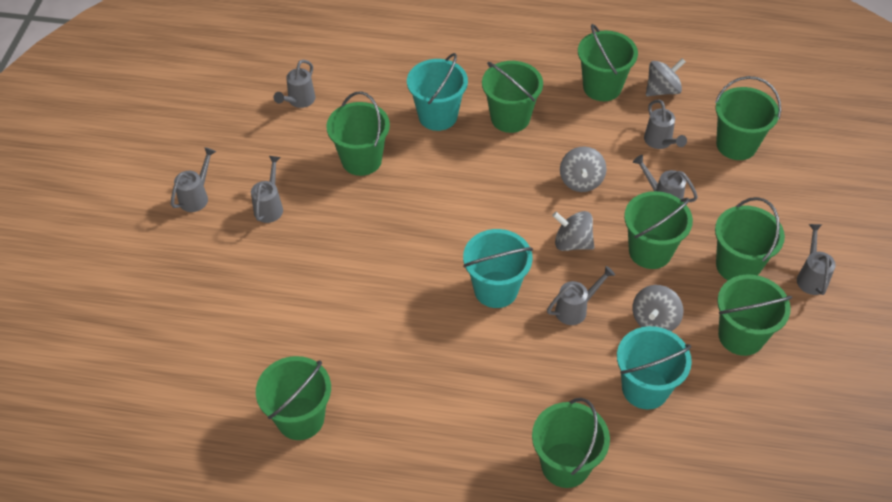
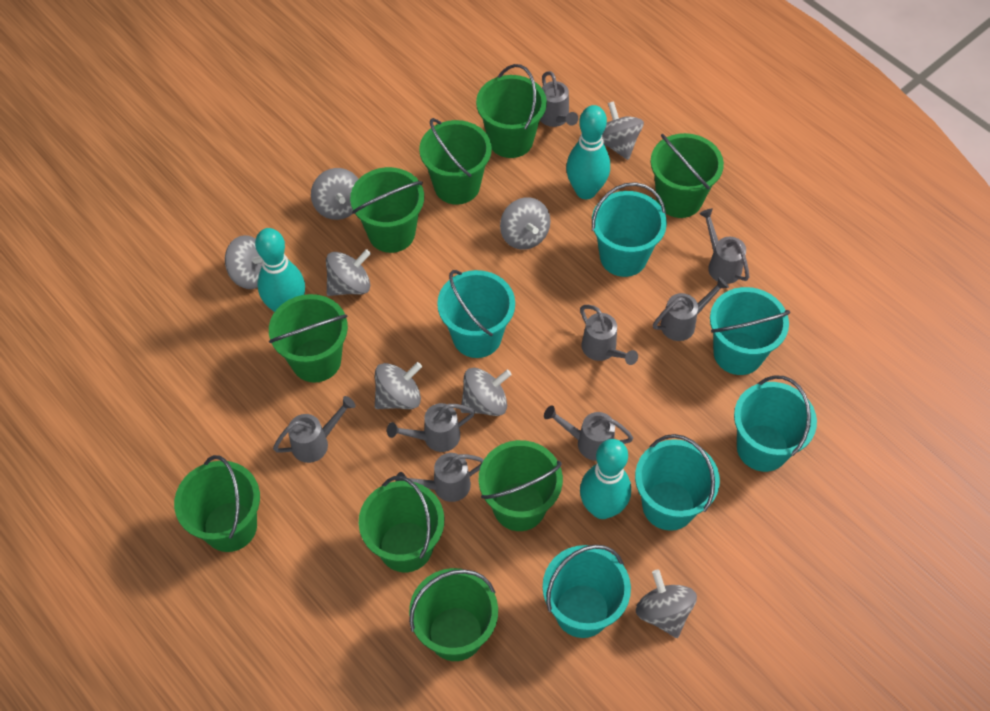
grey spinning top: [552,211,594,251] [560,146,606,192] [633,285,683,331] [646,58,686,96] = 4 -> [225,235,262,289] [311,168,358,220] [326,249,371,296] [375,362,422,409] [460,368,512,416] [500,197,551,250] [602,101,644,160] [636,570,697,638] = 8
grey watering can: [171,147,216,212] [251,156,283,223] [274,60,315,108] [547,266,615,325] [633,155,698,202] [644,100,687,149] [797,224,836,295] = 7 -> [273,396,355,463] [387,403,475,452] [396,453,484,502] [540,71,578,127] [544,405,633,461] [580,305,638,365] [653,277,729,341] [699,208,749,284] = 8
turquoise bowling pin: none = 0 -> [255,228,305,312] [566,105,610,199] [580,439,631,519] = 3
turquoise bucket: [407,53,468,131] [463,229,533,308] [617,326,692,410] = 3 -> [437,270,515,358] [543,545,631,638] [592,182,667,277] [635,434,720,531] [710,287,790,375] [734,375,817,472] = 6

